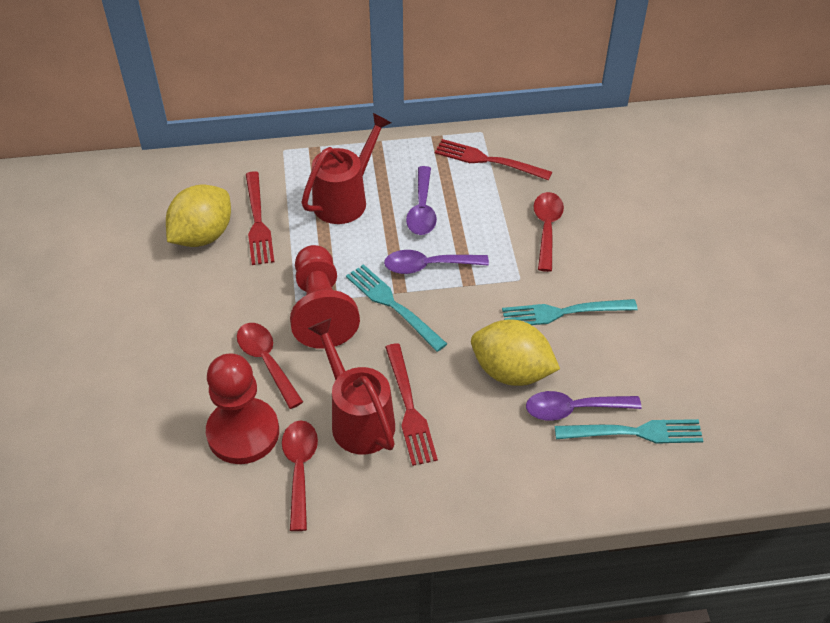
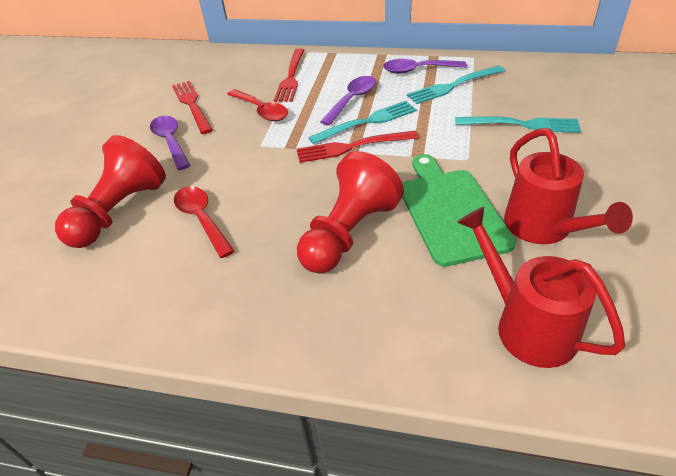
green cutting board: none = 0 -> [402,154,516,267] = 1
red spoon: [237,323,303,409] [282,420,318,531] [534,192,564,272] = 3 -> [174,186,235,258] [227,89,288,121] = 2
yellow lemon: [166,184,231,247] [471,320,560,386] = 2 -> none = 0

